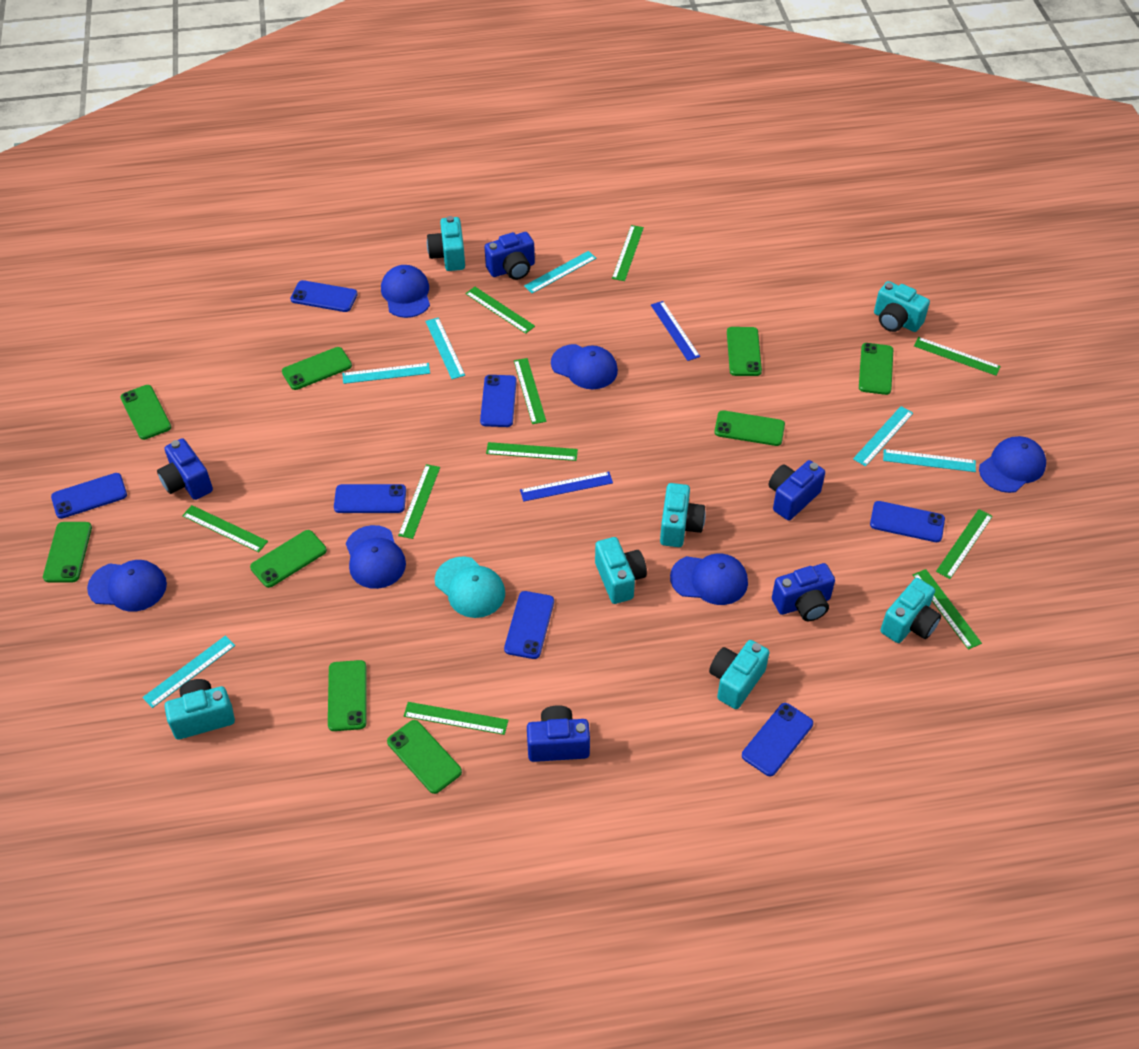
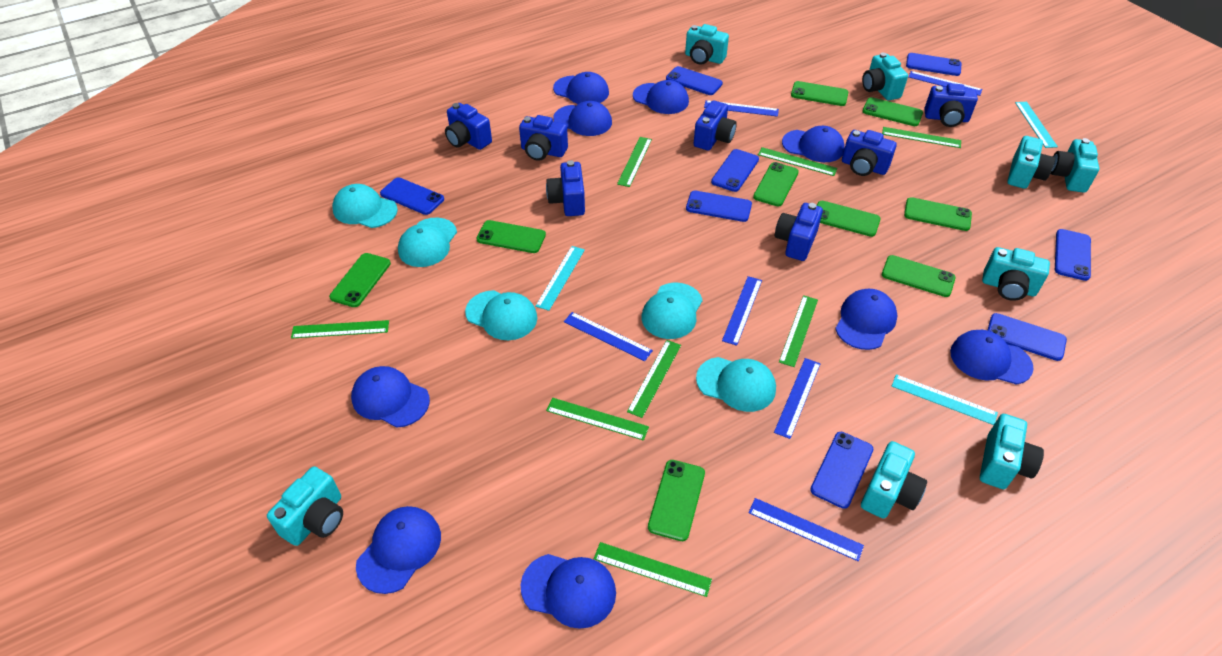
blue camera: [157,438,213,500] [484,232,535,280] [527,705,590,762] [769,460,825,521] [772,563,835,621] = 5 -> [445,103,492,150] [519,115,568,161] [546,160,585,216] [694,100,737,151] [775,203,823,261] [842,130,897,176] [924,83,978,127] = 7
blue cap: [87,560,167,612] [346,525,406,589] [381,265,430,318] [551,344,618,389] [670,553,748,605] [979,436,1046,493] = 6 -> [351,366,430,428] [356,506,441,594] [521,554,616,629] [553,72,609,104] [553,101,612,136] [633,80,689,114] [782,126,845,162] [835,289,897,350] [950,330,1034,385] = 9
blue phone: [51,473,127,519] [290,280,358,312] [334,484,406,513] [480,375,517,427] [504,591,554,659] [742,703,813,776] [870,501,945,542] = 7 -> [380,177,444,215] [666,66,723,95] [686,191,752,222] [711,149,759,192] [810,432,873,509] [906,53,961,76] [988,313,1067,361] [1055,229,1091,281] = 8
blue ruler: [520,472,613,502] [651,301,700,361] = 2 -> [564,312,653,361] [704,100,779,117] [722,276,762,346] [748,498,864,561] [774,358,821,439] [908,71,983,96] = 6
green ruler: [182,505,268,552] [398,464,440,539] [404,702,508,735] [465,287,535,334] [486,442,578,461] [514,358,547,424] [612,225,644,281] [913,569,982,650] [914,337,1001,376] [936,509,993,579] = 10 -> [291,320,389,339] [546,398,649,441] [594,542,712,597] [617,137,652,187] [627,340,681,418] [758,147,838,176] [779,295,818,367] [882,127,961,148] = 8
turquoise camera: [164,679,235,740] [427,216,465,271] [595,537,647,604] [660,483,706,547] [709,640,770,709] [874,281,930,332] [880,578,941,643] = 7 -> [267,466,343,546] [685,24,729,64] [861,441,927,518] [862,53,908,100] [980,414,1044,489] [982,247,1050,301] [1007,136,1055,189] [1051,138,1099,193] = 8
turquoise cap: [435,556,505,618] = 1 -> [332,184,398,228] [398,218,457,267] [465,290,537,340] [642,283,703,339] [696,357,776,412] = 5
turquoise ruler: [142,636,235,708] [342,363,430,384] [425,317,465,379] [524,251,596,293] [853,406,913,467] [883,449,976,472] = 6 -> [535,246,585,311] [892,374,998,425] [1015,102,1058,148] = 3

